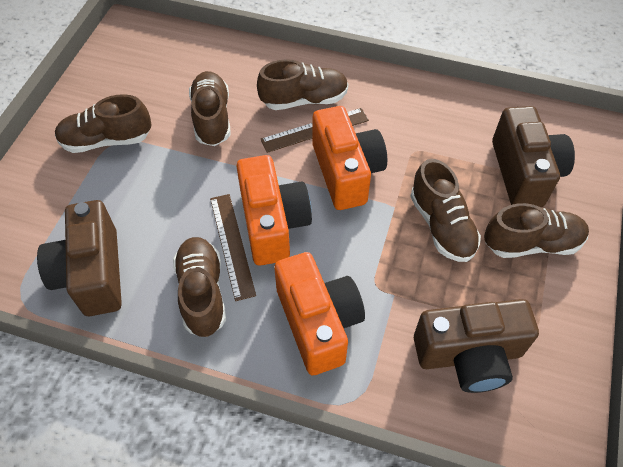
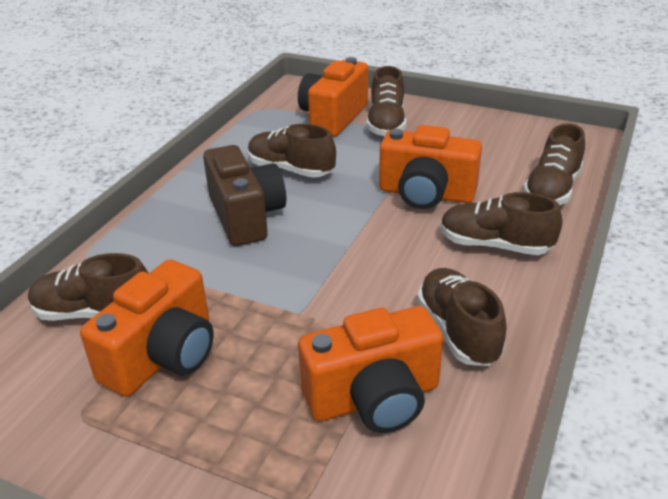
brown camera: [37,200,122,316] [414,299,539,393] [492,106,575,207] = 3 -> [203,145,286,246] = 1
brown ruler: [210,194,256,301] [261,108,369,153] = 2 -> none = 0
orange camera: [236,155,312,266] [274,252,365,375] [313,106,387,210] = 3 -> [80,259,214,396] [298,57,368,137] [298,306,443,433] [379,125,482,209] = 4

